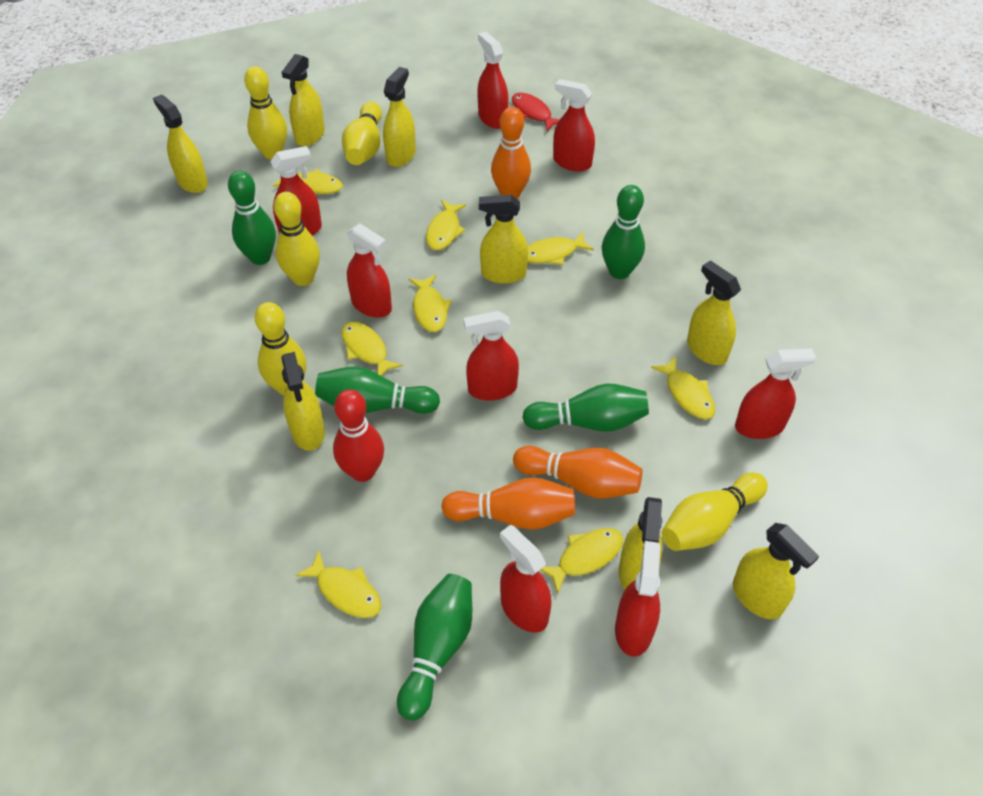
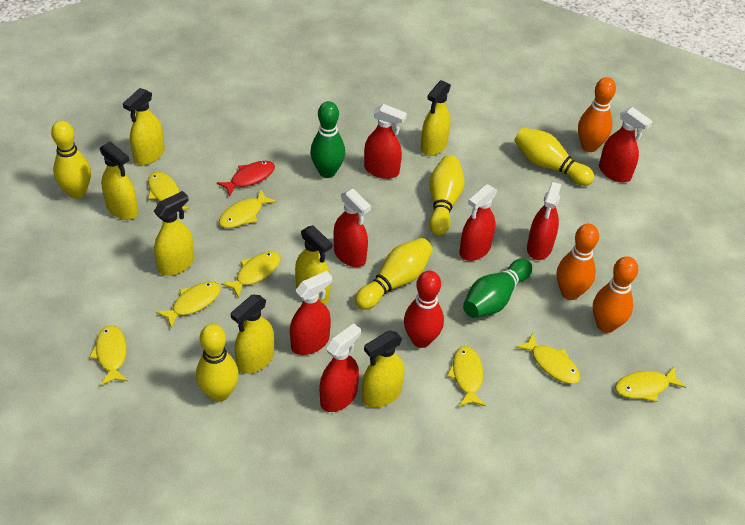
green bowling pin: [228,171,276,265] [315,366,440,414] [397,574,472,720] [522,383,649,432] [602,185,645,279] = 5 -> [310,101,345,178] [463,259,532,318] = 2
red spray bottle: [270,146,322,236] [347,223,392,318] [464,311,519,401] [477,31,509,129] [500,525,551,633] [553,79,595,172] [615,541,661,656] [735,348,816,439] = 8 -> [290,271,332,355] [320,323,361,412] [333,188,371,267] [364,104,407,179] [459,184,497,261] [527,182,561,260] [599,107,653,182] = 7
yellow spray bottle: [153,94,208,193] [281,352,325,451] [282,54,325,146] [383,67,416,167] [479,195,528,284] [619,497,662,590] [687,261,741,365] [733,523,819,619] = 8 -> [100,141,138,220] [123,88,165,165] [154,191,195,276] [231,294,274,374] [295,225,332,304] [362,330,405,408] [421,80,451,156] = 7

